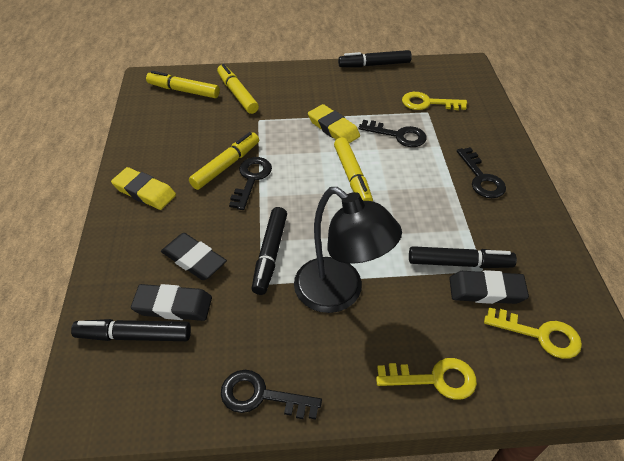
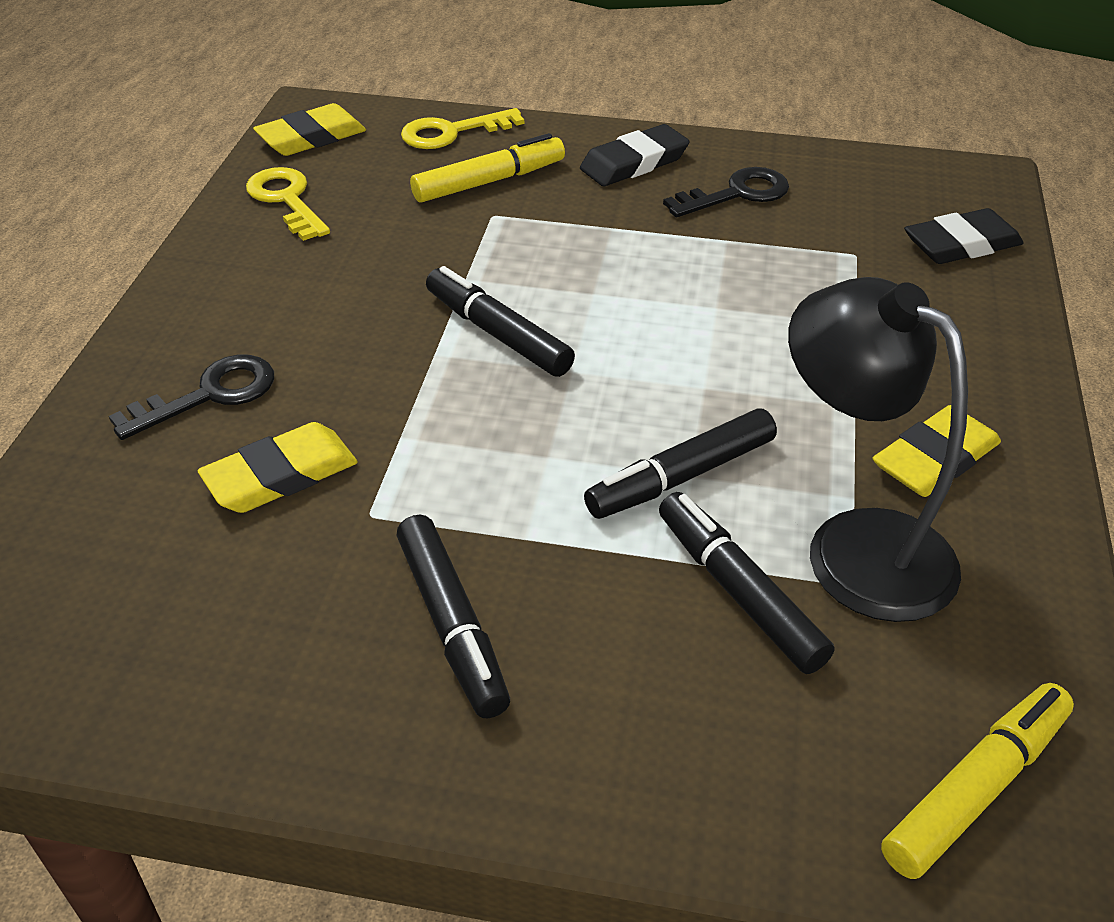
black eraser: [131,284,212,321] [161,233,227,280] [449,270,529,304] = 3 -> [580,124,689,186] [904,208,1023,264] = 2
black key: [221,370,322,419] [229,157,272,210] [358,120,426,147] [457,147,506,198] = 4 -> [109,355,274,440] [663,167,789,217] = 2
yellow eraser: [111,167,176,210] [308,104,360,143] = 2 -> [198,422,358,513] [253,103,366,156] [873,405,1001,497] = 3
yellow key: [376,358,477,400] [402,92,467,110] [484,307,582,359] = 3 -> [246,167,330,241] [401,108,524,149] = 2
yellow marker: [146,71,220,98] [189,132,259,190] [217,64,259,114] [334,137,373,201] = 4 -> [410,133,565,203] [881,683,1074,879] = 2

